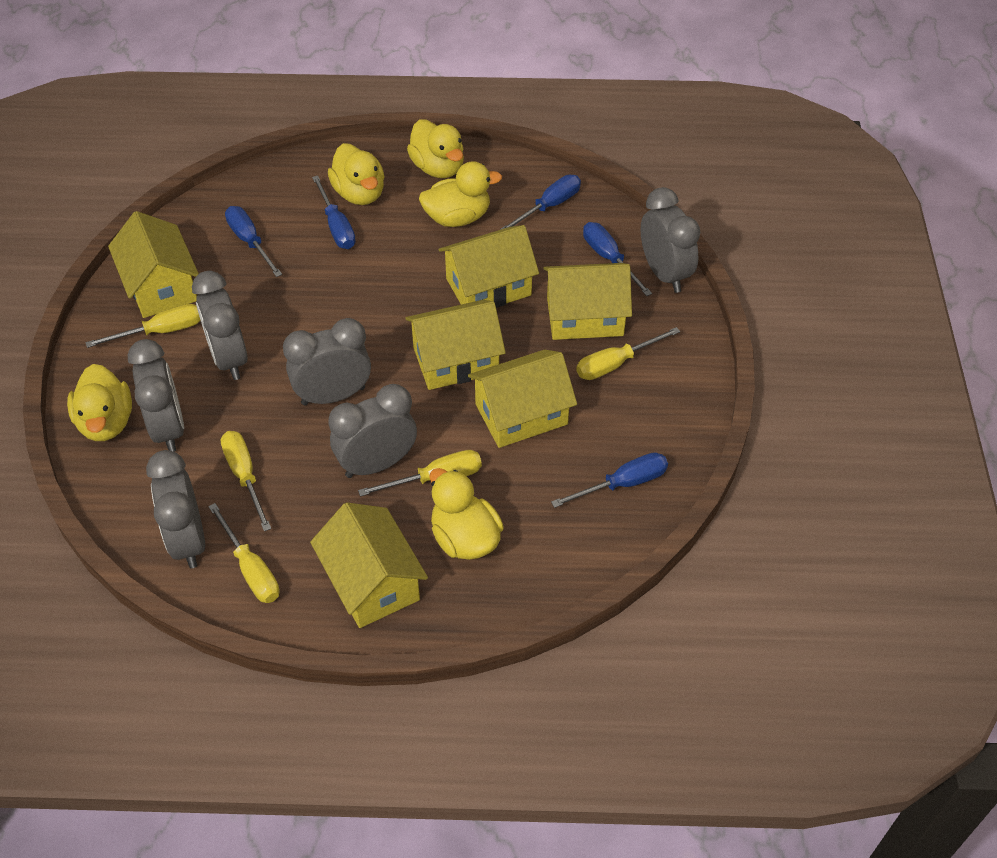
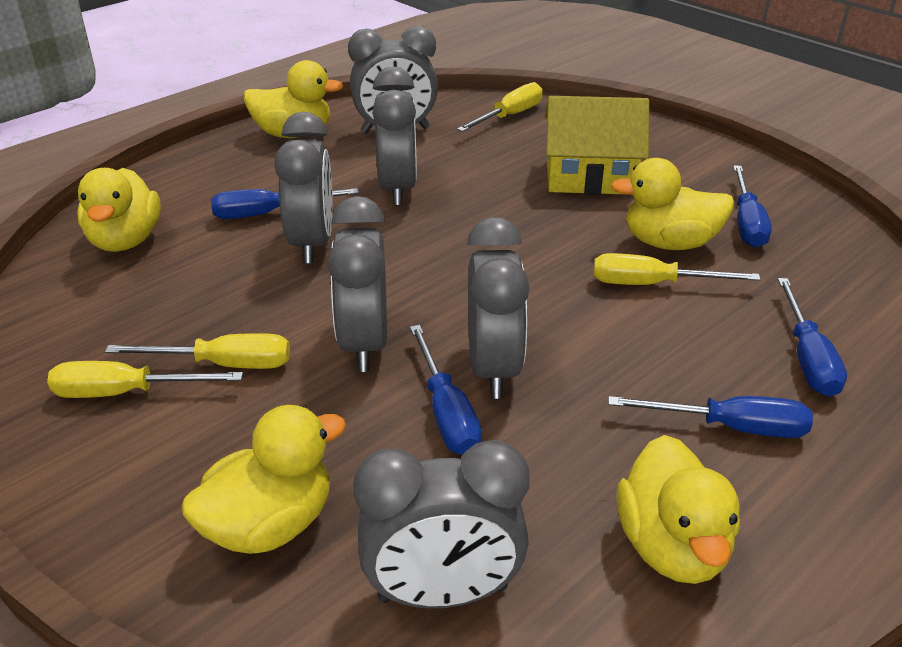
yellow house: [108,211,199,318] [310,503,428,628] [405,300,506,390] [439,225,539,308] [468,350,577,448] [543,263,632,340] = 6 -> [545,96,649,195] = 1
yellow screwdriver: [85,304,200,348] [208,503,280,603] [221,431,271,531] [358,450,482,497] [576,327,680,380] = 5 -> [47,361,243,398] [105,333,290,369] [457,82,543,132] [593,253,761,285] = 4

